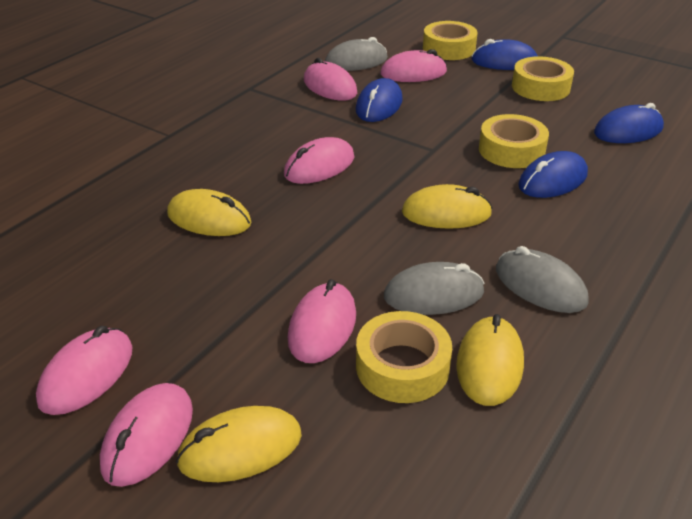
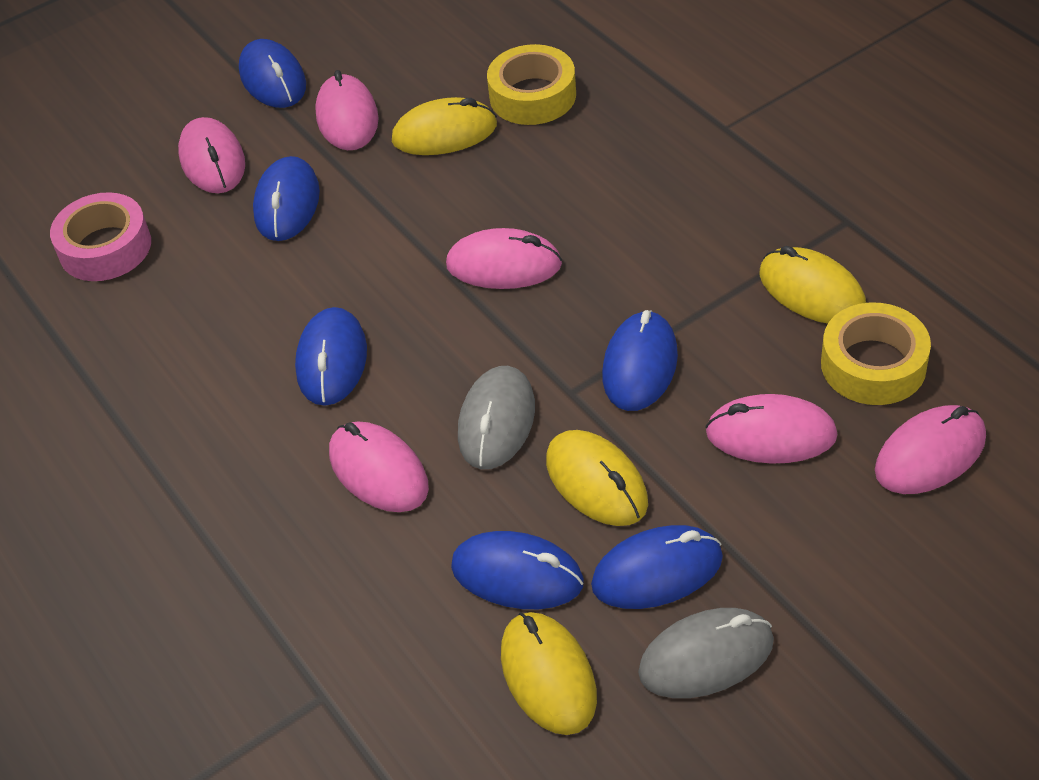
blue mouse: [356,78,403,122] [472,39,538,70] [518,151,588,198] [594,103,664,143] = 4 -> [239,39,306,108] [253,156,320,241] [295,307,367,406] [451,531,584,609] [591,525,723,609] [602,310,678,411] = 6
grey mouse: [325,37,388,71] [384,262,485,315] [496,246,589,313] = 3 -> [458,366,535,469] [638,608,774,698] = 2
pink tape: none = 0 -> [50,192,151,281] = 1
yellow tape: [356,311,452,403] [423,21,478,60] [479,114,549,168] [512,56,574,101] = 4 -> [487,44,576,125] [821,303,931,405] = 2

